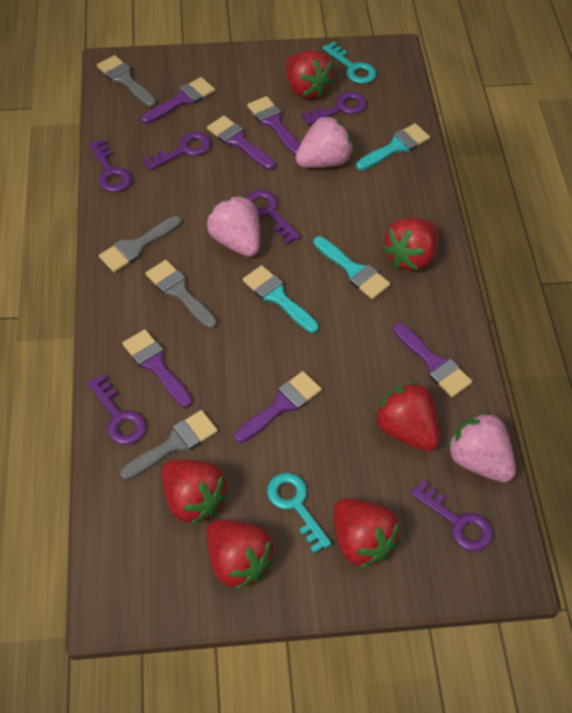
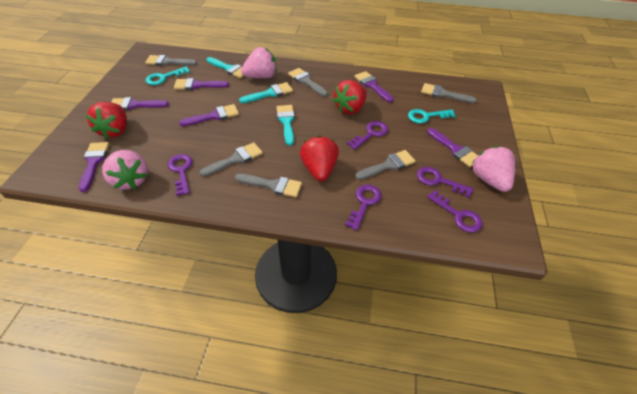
grey brush: [97,55,156,107] [99,216,181,272] [120,410,218,480] [145,260,217,329] = 4 -> [145,55,197,66] [199,142,263,176] [235,174,302,197] [288,68,328,97] [355,150,416,180] [421,83,477,103] = 6
purple key: [87,374,146,445] [89,139,132,192] [142,132,211,170] [246,190,301,244] [301,91,367,125] [411,480,493,551] = 6 -> [167,154,193,196] [345,185,381,230] [347,121,388,150] [417,167,473,198] [427,190,482,232] = 5
red strawberry: [161,459,229,525] [206,520,276,590] [286,50,334,99] [333,498,400,569] [374,382,440,451] [383,217,438,271] = 6 -> [86,102,127,139] [300,135,339,181] [333,80,367,114] = 3

